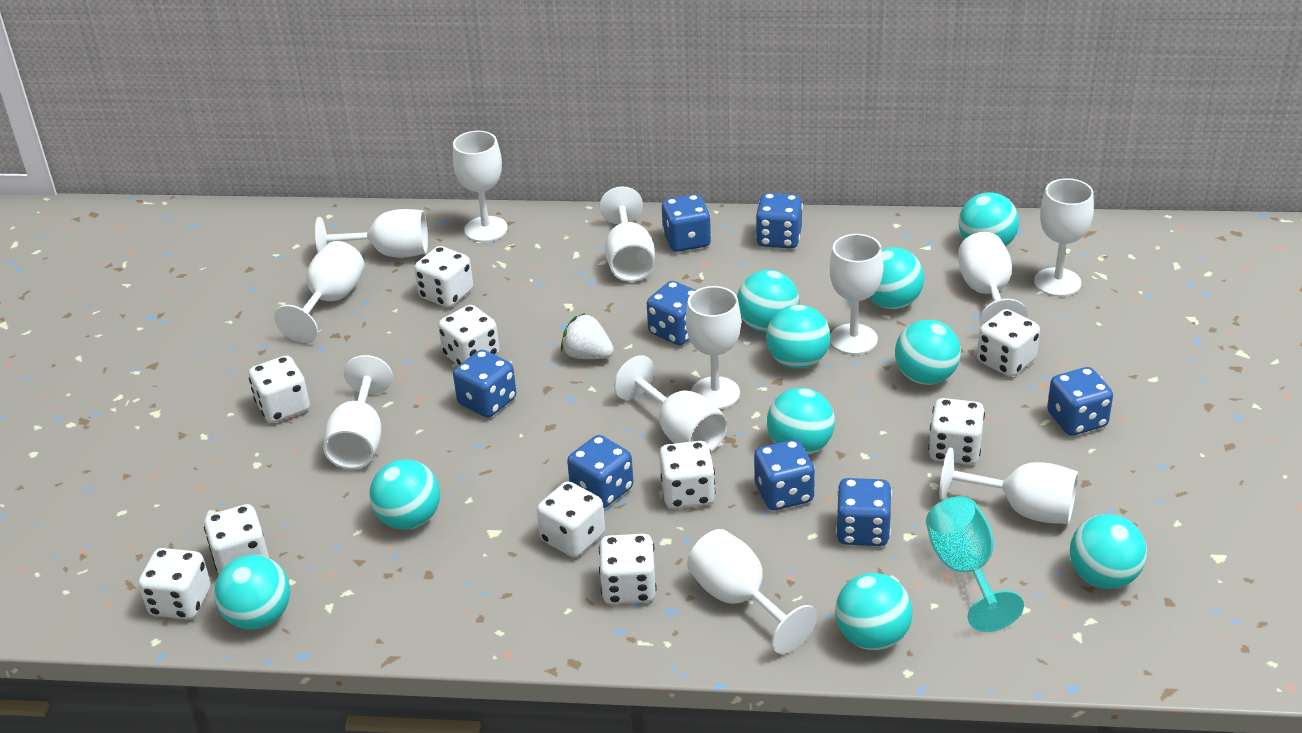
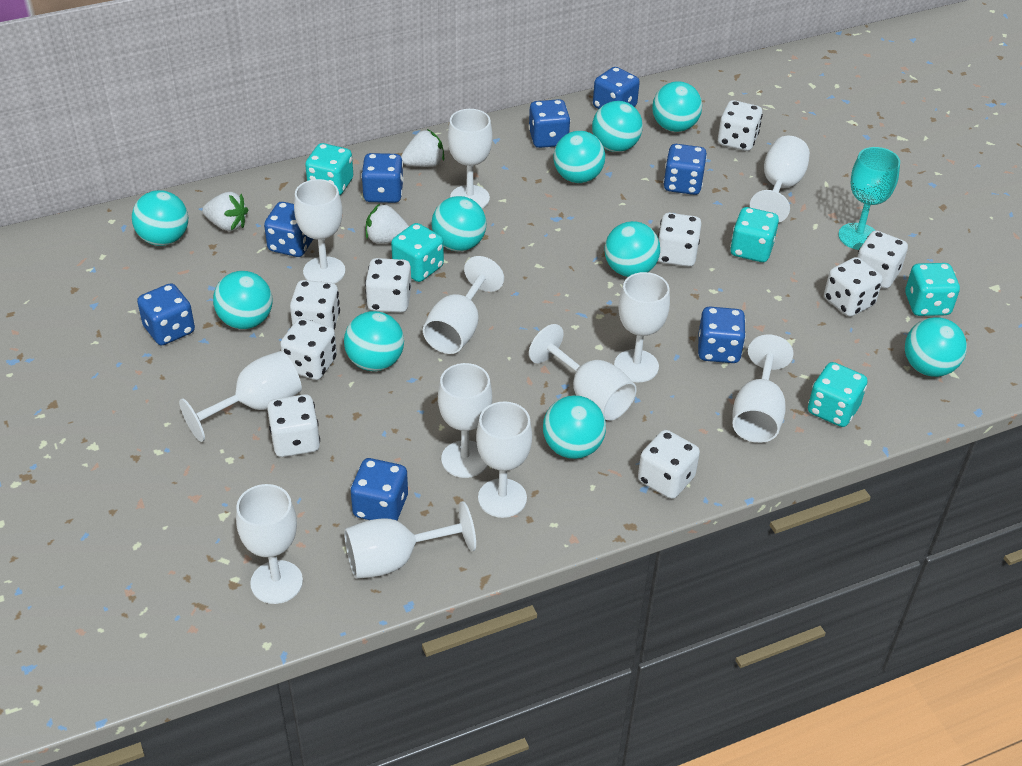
turquoise dice: none = 0 -> [305,143,353,195] [391,223,444,282] [730,207,779,262] [808,362,867,427] [905,263,960,316] = 5
white dice: [138,548,211,619] [204,504,269,574] [249,356,310,423] [414,246,473,307] [438,305,499,366] [537,481,605,557] [599,534,657,604] [659,441,715,509] [928,398,985,465] [977,309,1040,377] = 10 -> [267,394,320,457] [280,318,337,380] [290,280,340,329] [365,258,412,313] [638,430,700,499] [658,213,702,267] [718,100,763,151] [824,257,883,317] [857,231,908,289] = 9
white strawberry: [561,313,614,359] = 1 -> [202,192,248,231] [366,204,409,244] [401,129,444,167] = 3

